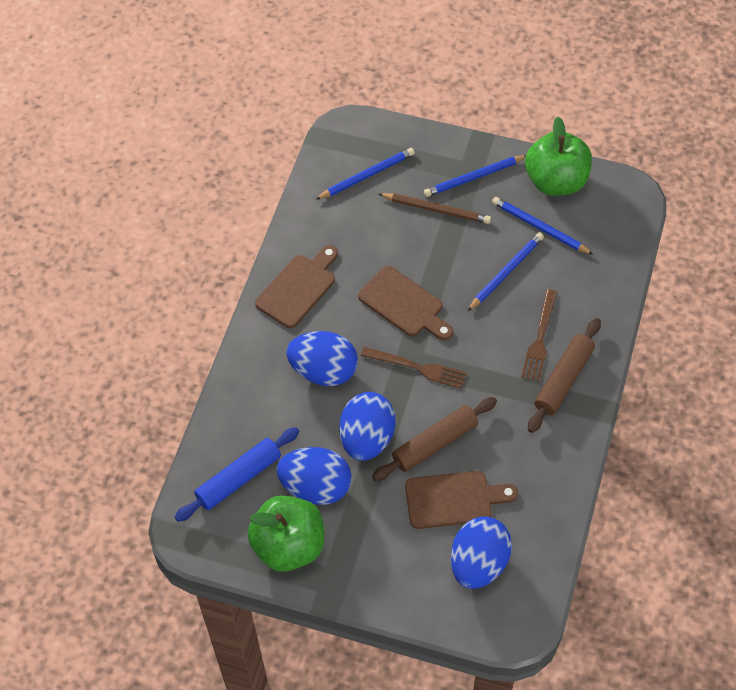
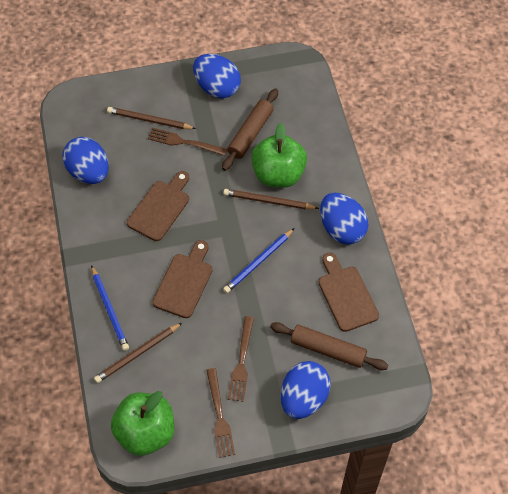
blue pencil: [315,148,415,200] [424,155,526,197] [468,232,544,311] [492,197,594,255] = 4 -> [91,265,129,351] [223,228,294,293] = 2
blue rolling pin: [175,427,300,522] = 1 -> none = 0
brown fork: [361,347,467,389] [521,289,557,381] = 2 -> [148,128,227,156] [206,368,235,458] [228,316,254,402] = 3
brown pencil: [379,193,491,224] = 1 -> [94,322,183,383] [107,107,196,129] [223,189,319,210] = 3

